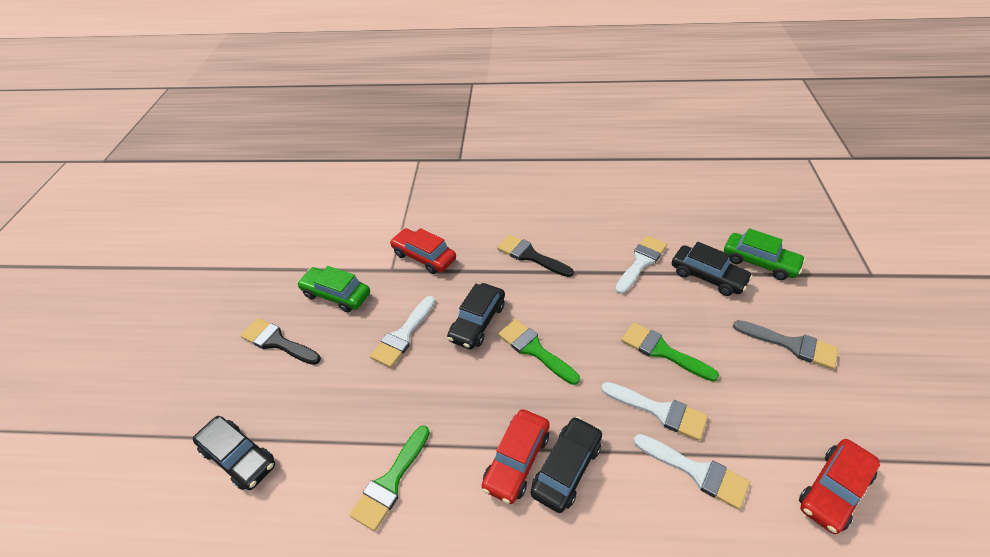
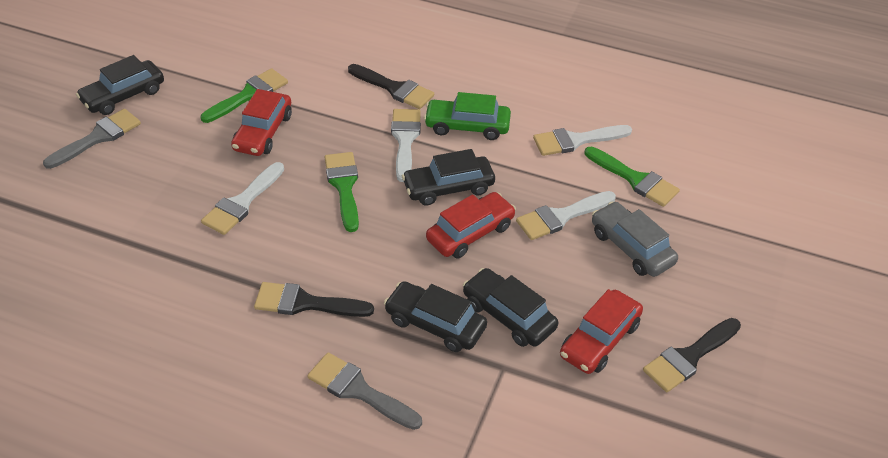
black brush: [240,318,321,365] [497,234,574,277] = 2 -> [254,282,374,317] [348,64,434,109] [643,318,741,392] = 3
green car: [297,266,370,312] [724,228,806,280] = 2 -> [424,92,511,140] = 1
grey brush: [733,320,838,369] = 1 -> [43,109,141,169] [307,352,422,430] = 2
grey car: none = 0 -> [592,201,678,277] = 1

